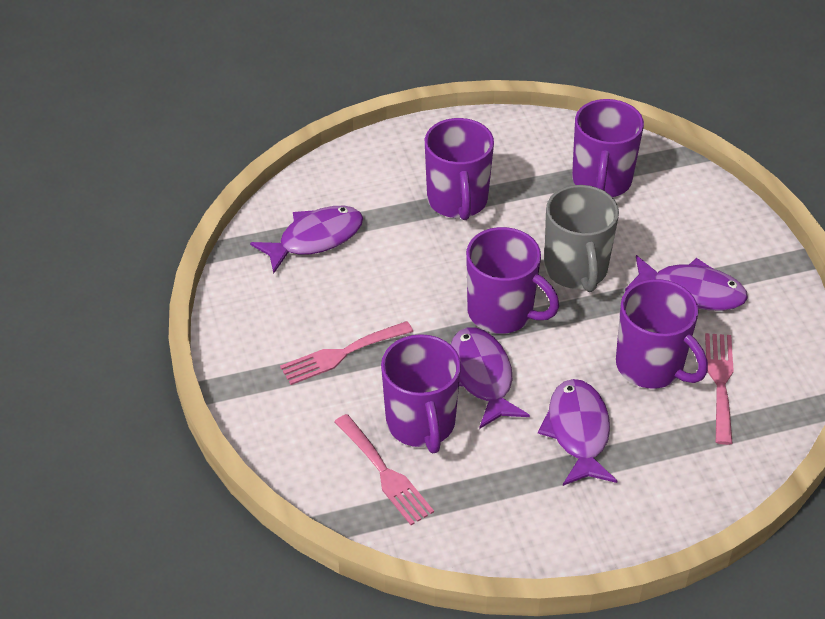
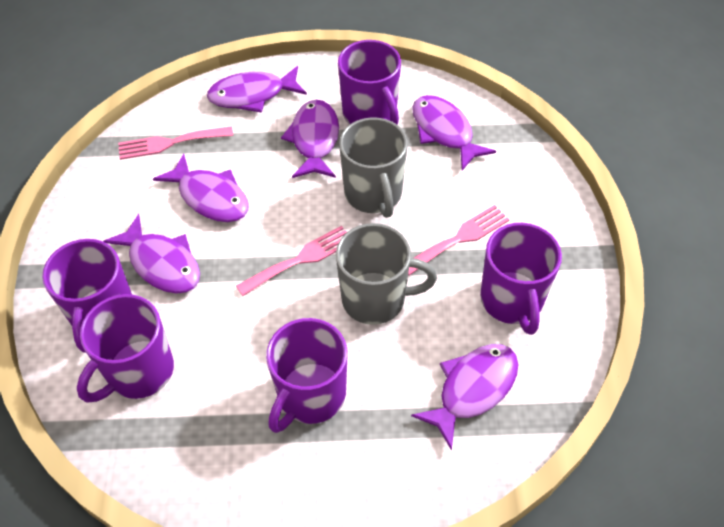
grey mug: [544,185,619,292] = 1 -> [336,223,437,325] [339,117,408,218] = 2
purple fish: [250,206,363,274] [451,327,530,429] [538,379,617,486] [625,255,748,311] = 4 -> [103,214,200,294] [153,153,249,222] [207,66,307,113] [281,100,339,178] [411,344,519,451] [412,95,496,170] = 6

